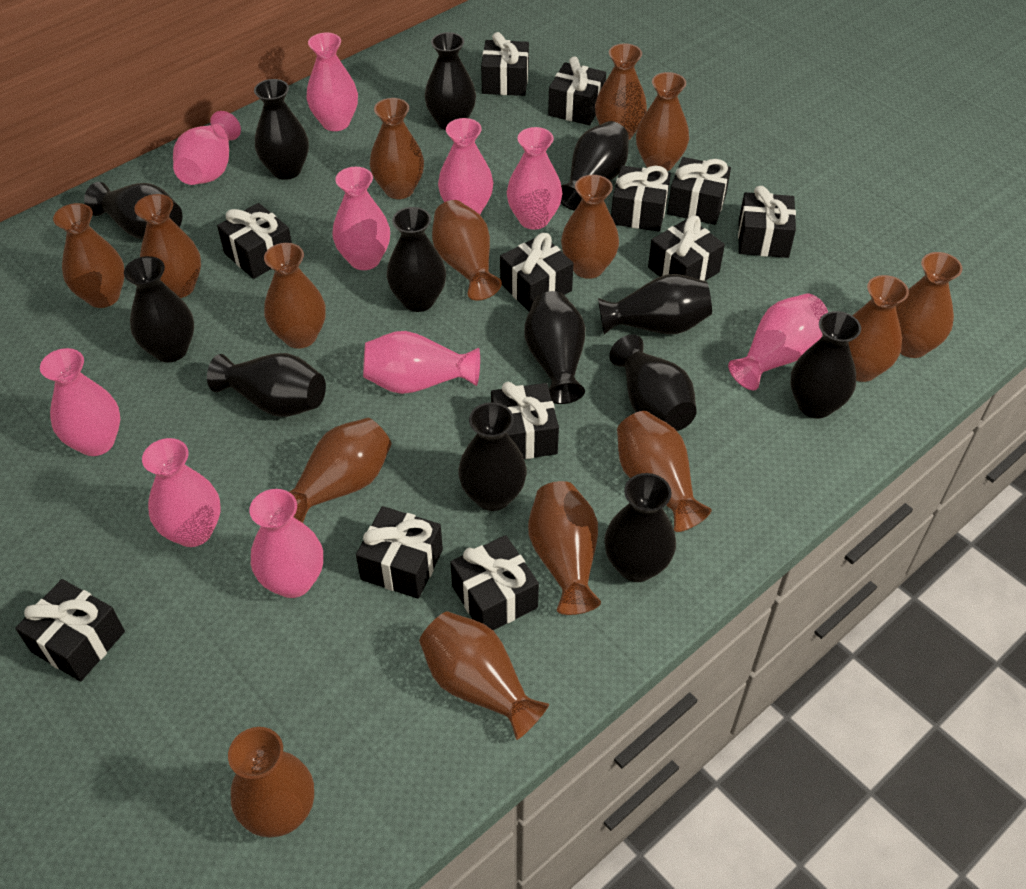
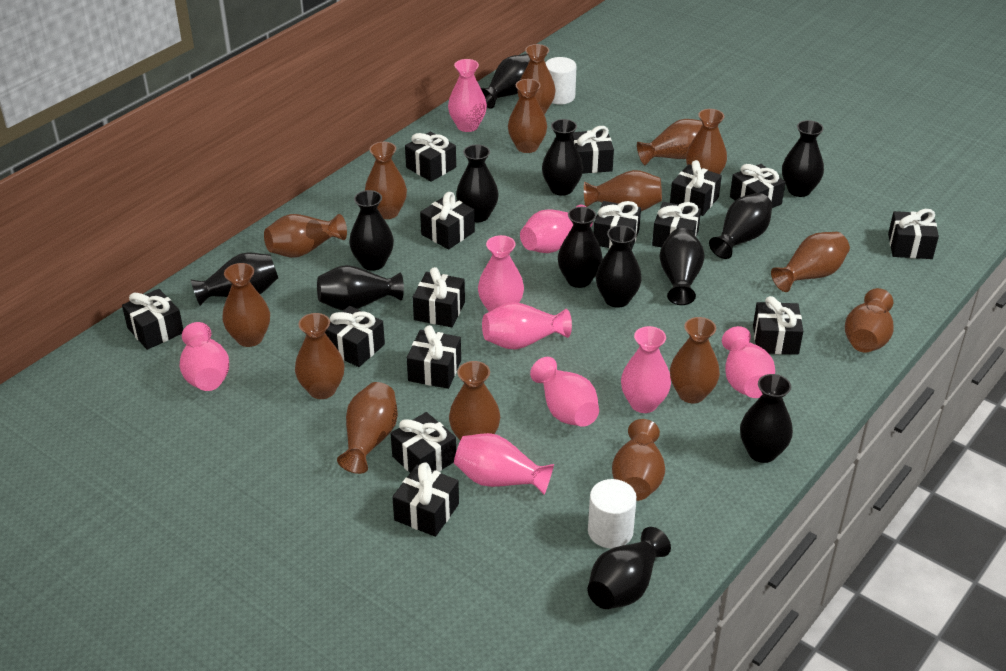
black gift: [15,579,125,681] [217,203,292,279] [356,506,443,599] [450,535,539,630] [481,32,529,96] [491,382,559,459] [500,233,574,311] [548,56,606,125] [611,165,671,232] [648,215,725,281] [667,157,731,225] [738,186,796,258] = 12 -> [122,289,183,350] [325,306,385,367] [391,412,456,473] [392,462,459,537] [405,132,456,182] [407,325,461,389] [413,267,465,327] [420,192,475,249] [572,126,614,174] [594,201,641,250] [652,202,701,247] [670,160,722,216] [730,164,785,208] [753,296,803,355] [888,209,939,259] = 15
pink vase: [40,348,120,456] [142,438,220,547] [173,111,241,185] [249,489,323,598] [306,33,358,131] [332,167,390,270] [363,331,480,394] [438,118,493,214] [507,127,563,230] [728,294,828,390] = 10 -> [179,322,229,391] [448,59,487,132] [454,433,554,495] [478,235,524,312] [482,302,572,350] [520,205,593,253] [530,357,599,427] [621,326,671,413] [722,326,775,398] = 9
white cylinder: none = 0 -> [546,57,577,105] [588,479,637,549] = 2

